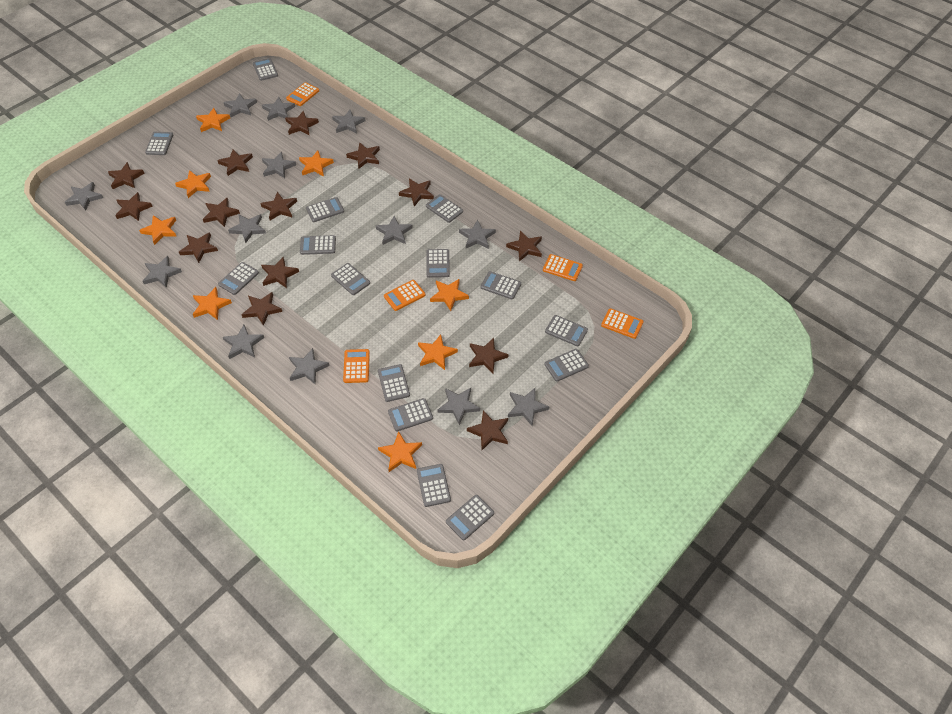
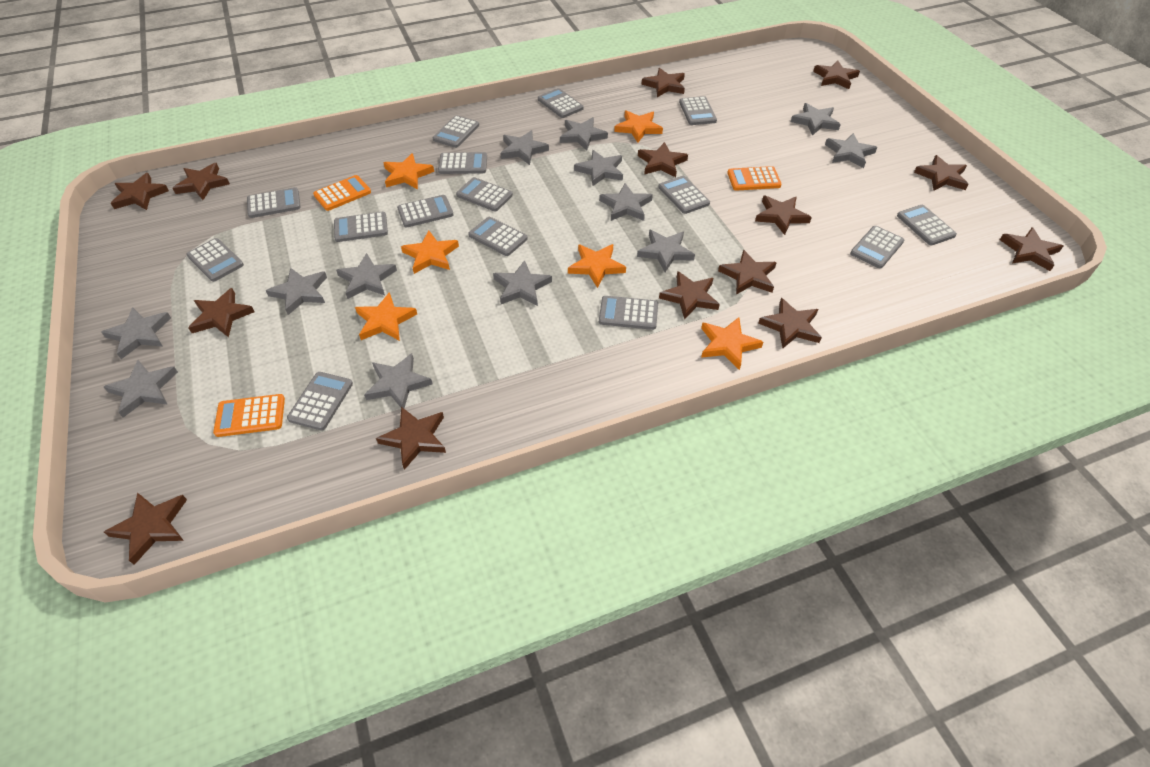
orange calculator: [286,82,319,106] [343,349,370,383] [384,280,425,311] [543,254,583,281] [601,308,644,339] = 5 -> [213,394,285,437] [313,175,371,211] [727,166,782,191] = 3
orange star: [139,215,177,245] [175,170,211,198] [193,287,232,320] [196,108,230,132] [299,150,334,176] [378,431,422,472] [418,335,458,370] [430,279,469,311] = 8 -> [355,292,417,341] [383,153,434,189] [401,231,459,274] [568,244,626,288] [614,110,663,142] [701,317,763,370] = 6

